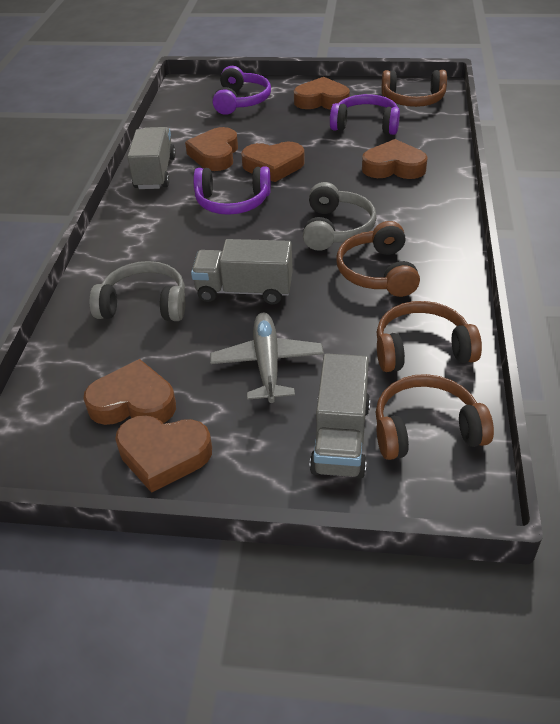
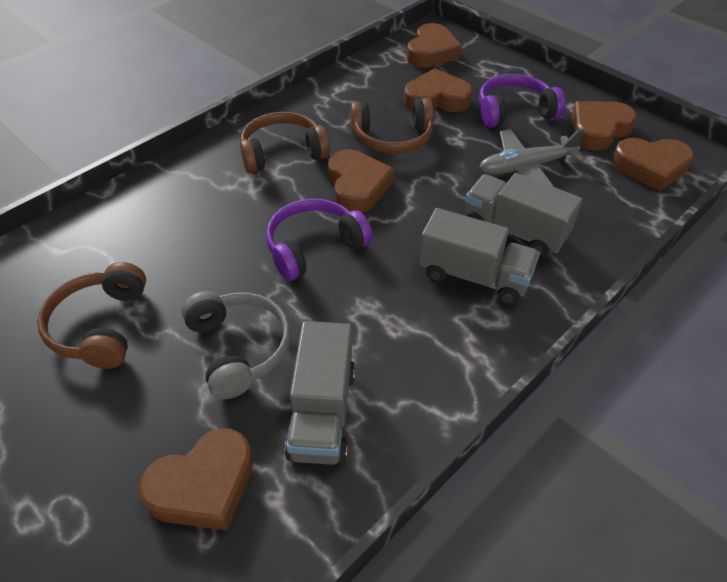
brown headphones: [337,221,420,297] [375,374,494,460] [376,301,482,372] [382,70,447,107] = 4 -> [37,262,146,369] [240,112,330,173] [350,98,434,154] = 3
grey headphones: [89,261,185,321] [303,182,377,251] = 2 -> [182,291,291,399] = 1
purple headphones: [193,166,271,215] [213,66,271,115] [330,94,400,135] = 3 -> [266,199,372,281] [479,74,566,128] = 2

